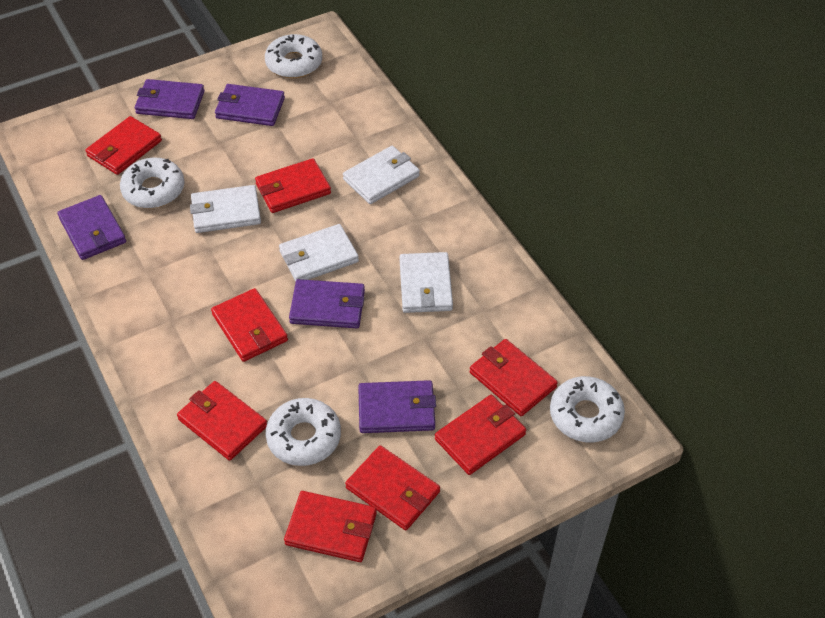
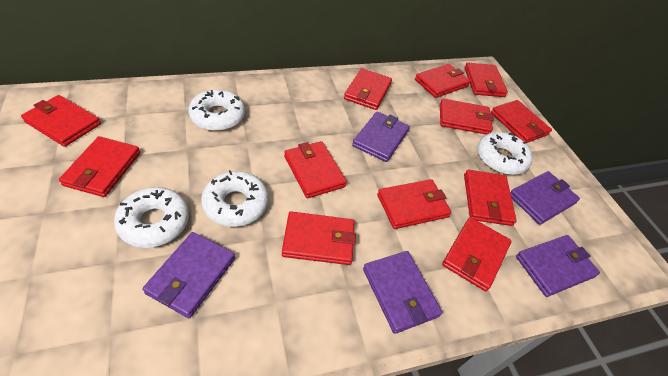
red wallet: [85,116,162,175] [177,381,267,461] [211,288,288,362] [255,158,331,213] [284,491,377,562] [345,445,440,530] [435,395,526,475] [470,339,558,416] = 8 -> [21,95,101,147] [59,136,140,197] [282,211,356,265] [284,141,347,198] [344,68,392,110] [377,179,451,229] [415,64,471,98] [440,99,494,135] [442,217,512,292] [464,62,508,97] [464,170,517,226] [491,100,552,143] = 12
white wallet: [190,185,261,233] [279,224,359,282] [343,146,420,204] [399,252,453,313] = 4 -> none = 0

